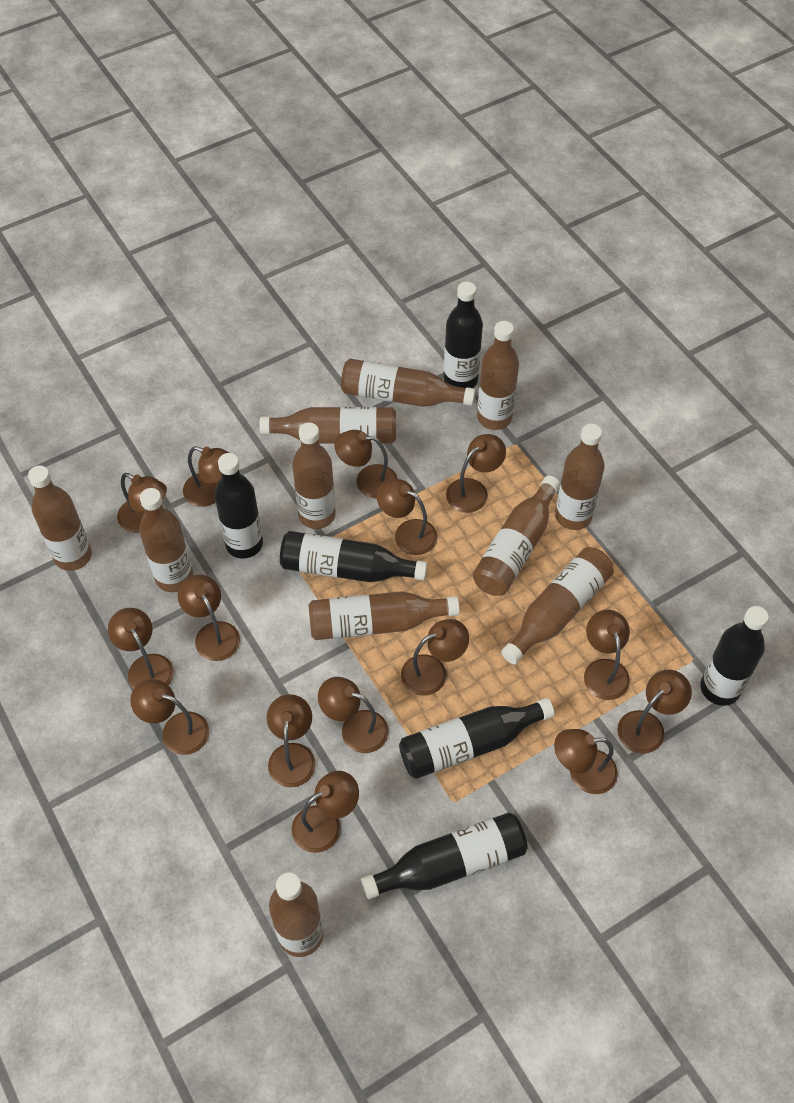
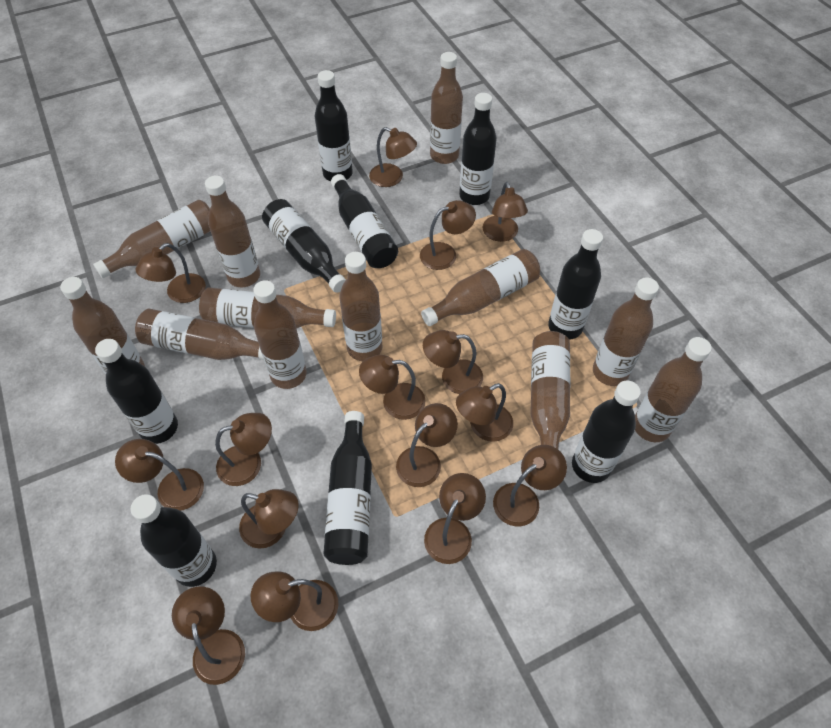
black bottle: [214,453,263,559] [280,531,427,582] [361,812,528,899] [399,698,555,779] [444,282,483,388] [700,606,769,706] = 6 -> [95,339,178,444] [131,494,217,587] [262,199,346,293] [315,70,353,181] [323,411,372,565] [331,174,398,268] [459,93,497,205] [548,229,603,340] [572,381,641,483] = 9
brown bottle: [28,466,92,571] [139,488,193,592] [259,407,396,444] [269,872,323,957] [292,423,336,529] [308,591,460,640] [341,359,476,407] [473,476,560,596] [477,321,519,430] [501,547,614,664] [555,424,605,530] = 11 -> [60,277,145,374] [93,200,210,278] [135,309,264,360] [199,287,336,329] [205,176,260,287] [253,280,307,389] [339,252,383,361] [421,249,540,326] [430,52,463,164] [530,331,570,450] [593,278,659,386] [635,337,712,442] = 12

